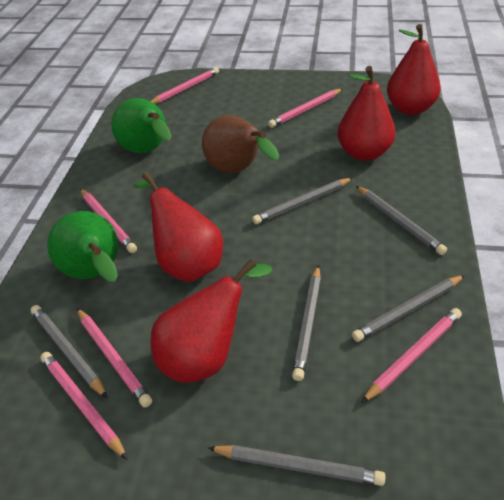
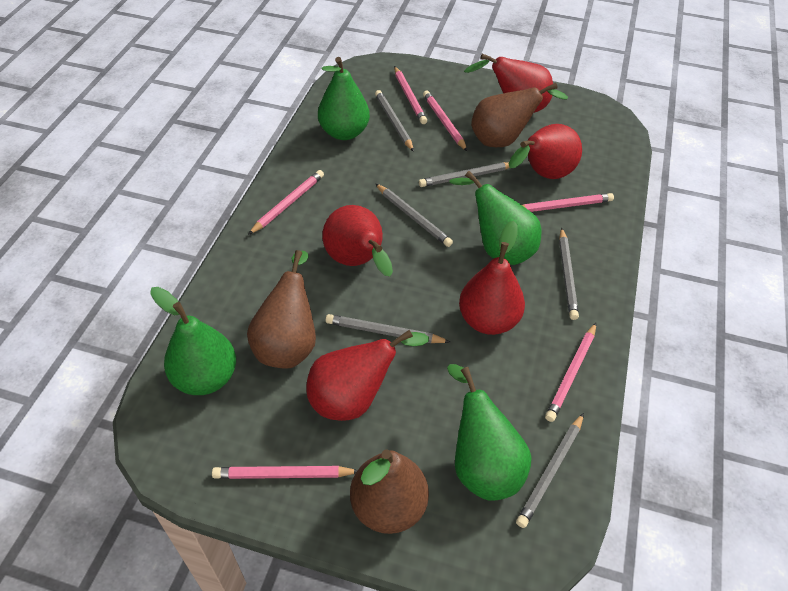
brown pear: [202,115,279,173] = 1 -> [247,250,316,369] [350,449,429,534] [471,83,568,147] = 3
green pear: [47,211,118,282] [111,98,171,153] = 2 -> [150,287,236,395] [318,57,370,140] [447,364,532,501] [449,171,541,265] = 4
red pear: [134,172,223,282] [151,259,272,383] [338,66,396,161] [387,24,441,115] = 4 -> [306,330,429,421] [322,205,393,277] [459,221,525,335] [464,54,553,113] [509,124,582,179] = 5

